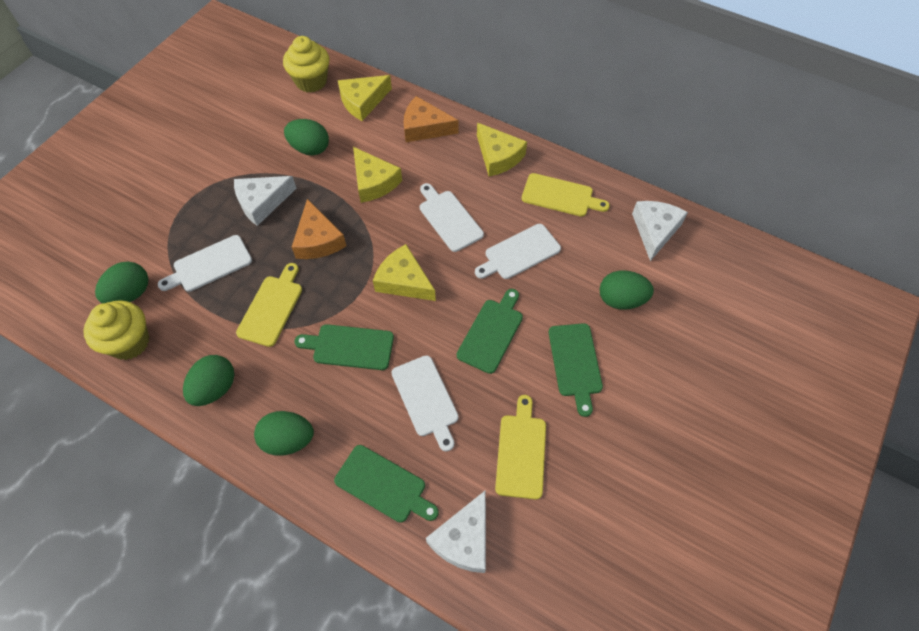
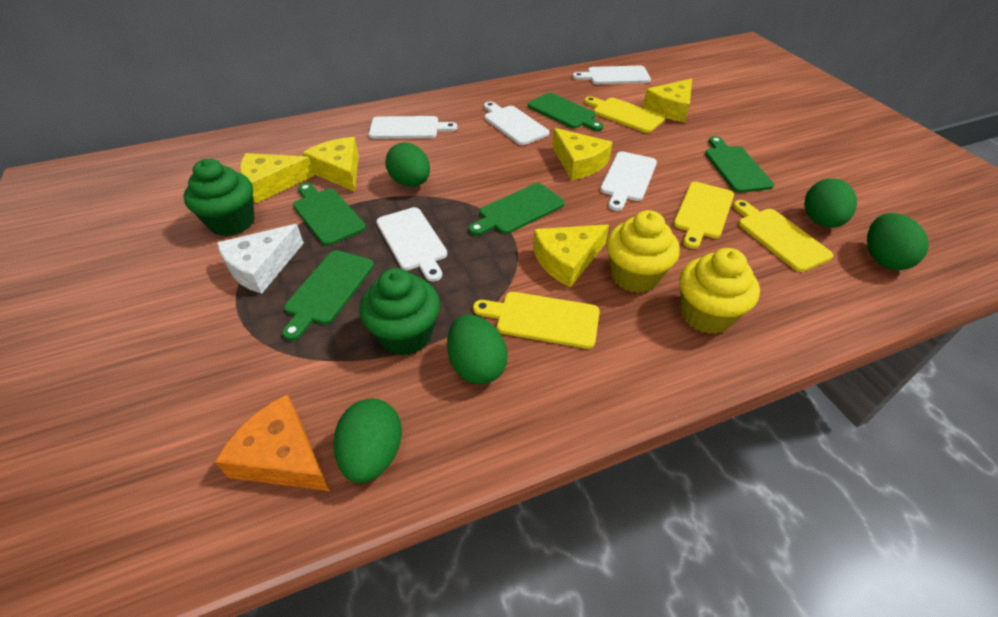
green cupcake: none = 0 -> [183,159,255,236] [359,268,440,356] = 2
green cutting board: [294,324,394,370] [334,445,439,523] [457,289,523,374] [549,323,603,417] = 4 -> [282,250,374,341] [293,183,366,246] [469,183,565,236] [528,93,603,131] [705,136,774,193] = 5
orange cheese: [292,199,346,259] [404,96,459,142] = 2 -> [215,395,330,491] = 1
white cheese: [234,176,297,226] [426,490,486,573] [632,201,688,261] = 3 -> [217,224,304,294] = 1
white cutting board: [158,235,252,292] [391,355,459,452] [420,183,484,252] [475,224,561,279] = 4 -> [369,116,457,139] [376,207,447,282] [484,102,549,145] [573,66,651,84] [600,151,657,211] = 5
yellow cheese: [338,75,392,121] [353,147,402,203] [373,244,436,301] [477,123,527,176] = 4 -> [240,153,314,203] [302,137,359,192] [533,224,609,287] [552,128,613,180] [643,79,692,122] = 5
yellow cutting board: [236,263,302,347] [495,395,546,500] [521,173,610,217] = 3 -> [473,292,600,349] [584,96,665,133] [674,182,734,249] [733,200,833,272] = 4

